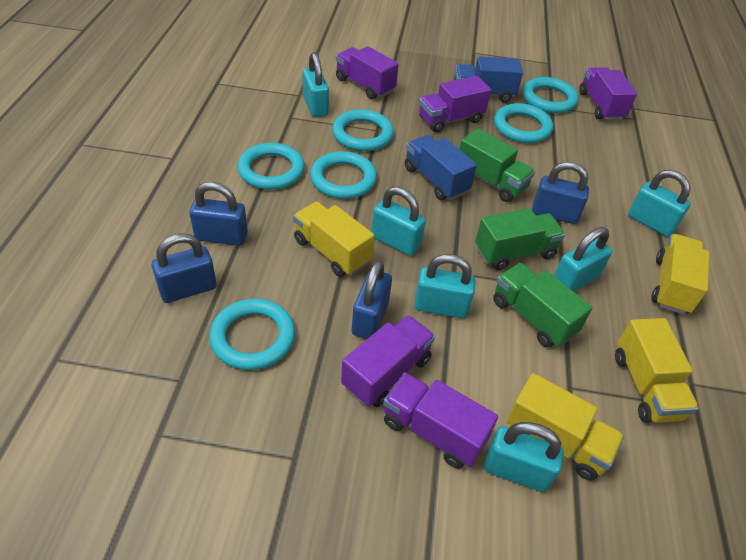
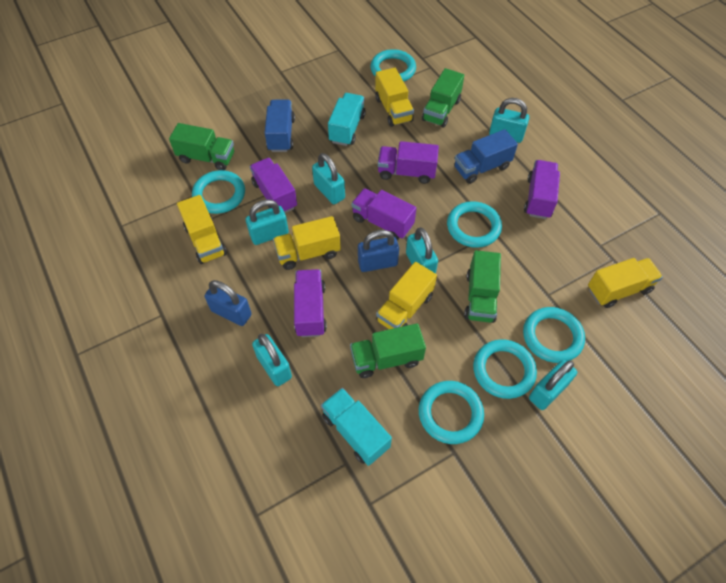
blue padlock: [152,233,217,303] [189,182,248,246] [352,260,392,339] [532,162,589,224] = 4 -> [205,280,252,326] [358,230,399,272] = 2
green truck: [459,128,535,202] [475,208,565,270] [493,263,592,348] = 3 -> [169,123,234,170] [350,323,426,378] [422,68,464,128] [464,250,501,323] = 4
turquoise truck: none = 0 -> [321,388,392,466] [328,93,366,146] = 2
yellow truck: [293,202,374,277] [507,373,624,480] [615,318,699,423] [651,234,710,315] = 4 -> [177,195,227,264] [273,216,341,270] [375,68,414,127] [376,262,437,329] [588,258,663,308] = 5

